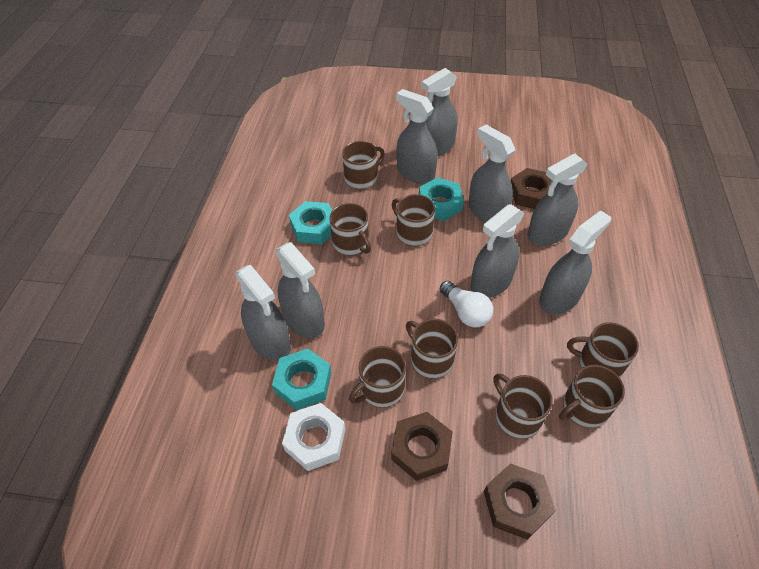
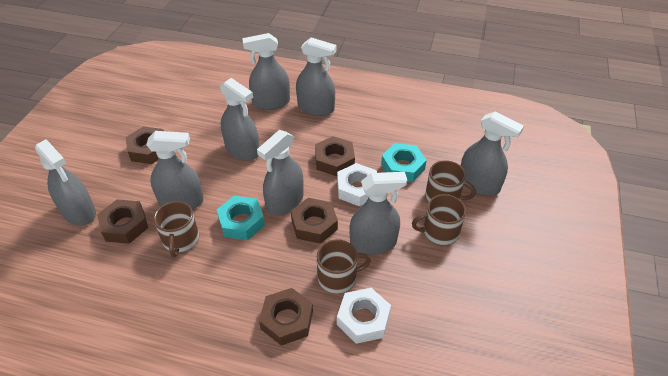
brown mug: [329,203,371,255] [342,141,385,189] [349,346,406,408] [392,194,435,246] [406,319,458,379] [494,373,553,439] [559,365,625,428] [567,322,639,378] = 8 -> [154,201,199,257] [317,239,371,294] [412,194,466,245] [425,160,476,202] = 4
brown nut: [391,412,452,481] [484,463,556,540] [511,168,552,209] = 3 -> [97,199,148,244] [125,126,164,164] [259,288,313,346] [291,198,338,244] [315,136,355,176] = 5
turquoise nut: [272,348,331,410] [289,201,332,244] [419,177,464,221] = 3 -> [217,196,265,240] [381,143,427,182] = 2
white light bulb: [440,281,493,327] = 1 -> none = 0
white nut: [282,403,346,471] = 1 -> [337,163,377,207] [337,288,391,344] = 2

